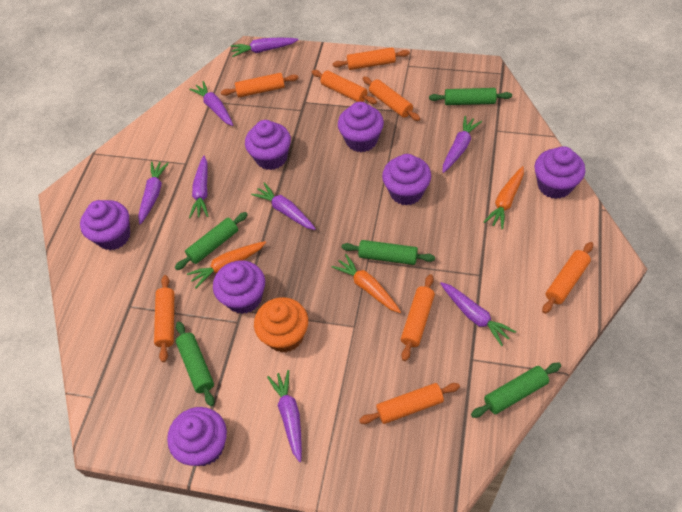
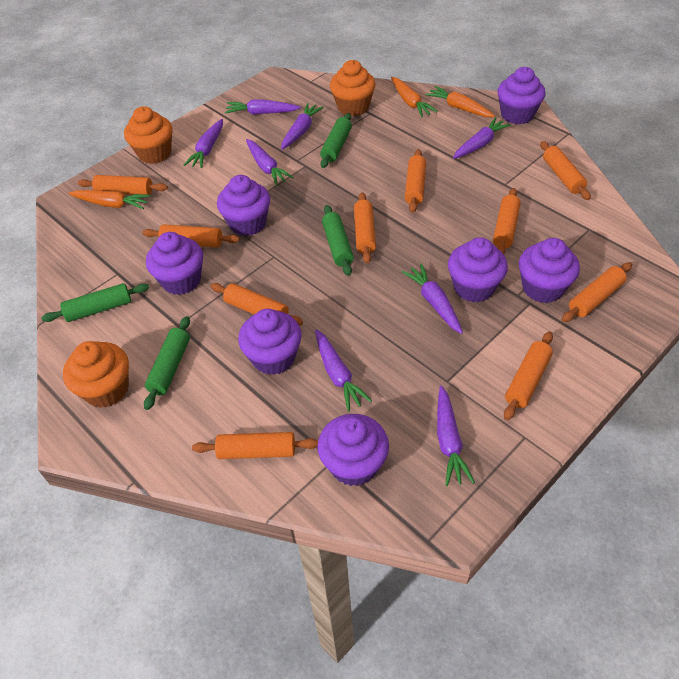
green rolling pin: [175,212,248,270] [176,321,215,406] [342,240,435,265] [429,88,512,105] [471,363,561,418] = 5 -> [41,283,149,322] [144,316,190,410] [320,113,352,168] [322,205,354,276] = 4
orange cupcake: [254,297,308,352] = 1 -> [63,341,129,408] [124,106,173,164] [330,60,376,116] = 3
orange rolling pin: [154,275,174,362] [221,73,298,97] [312,70,377,104] [333,47,410,70] [359,383,460,424] [363,77,420,121] [401,274,435,361] [542,242,593,314] = 8 -> [78,175,168,195] [142,224,239,248] [192,432,318,459] [211,283,303,325] [354,192,376,264] [405,149,426,213] [493,188,521,254] [504,331,553,420] [540,141,591,200] [562,262,632,322] = 10

